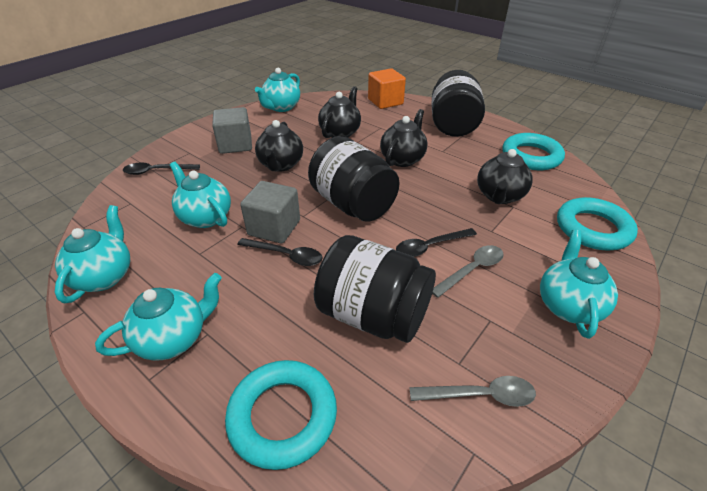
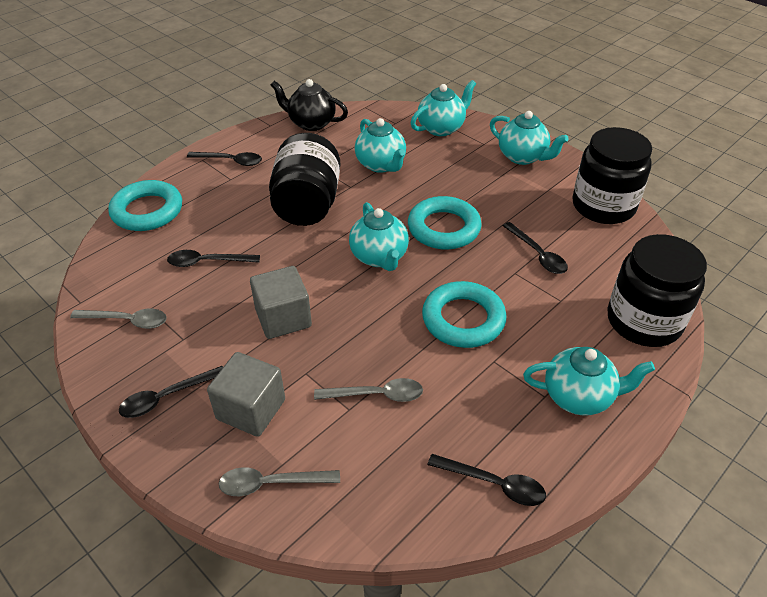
black spoon: [123,163,200,175] [237,238,323,266] [396,228,477,257] = 3 -> [119,366,223,418] [167,250,260,267] [187,152,262,166] [427,454,546,506] [503,222,568,274] = 5
black teapot: [255,120,303,171] [318,86,361,138] [380,109,427,167] [477,149,532,204] = 4 -> [271,79,348,131] = 1
grey spoon: [409,376,536,407] [432,245,503,298] = 2 -> [70,309,167,329] [218,467,340,496] [314,378,423,402] = 3
orange cube: [368,68,406,109] = 1 -> none = 0

